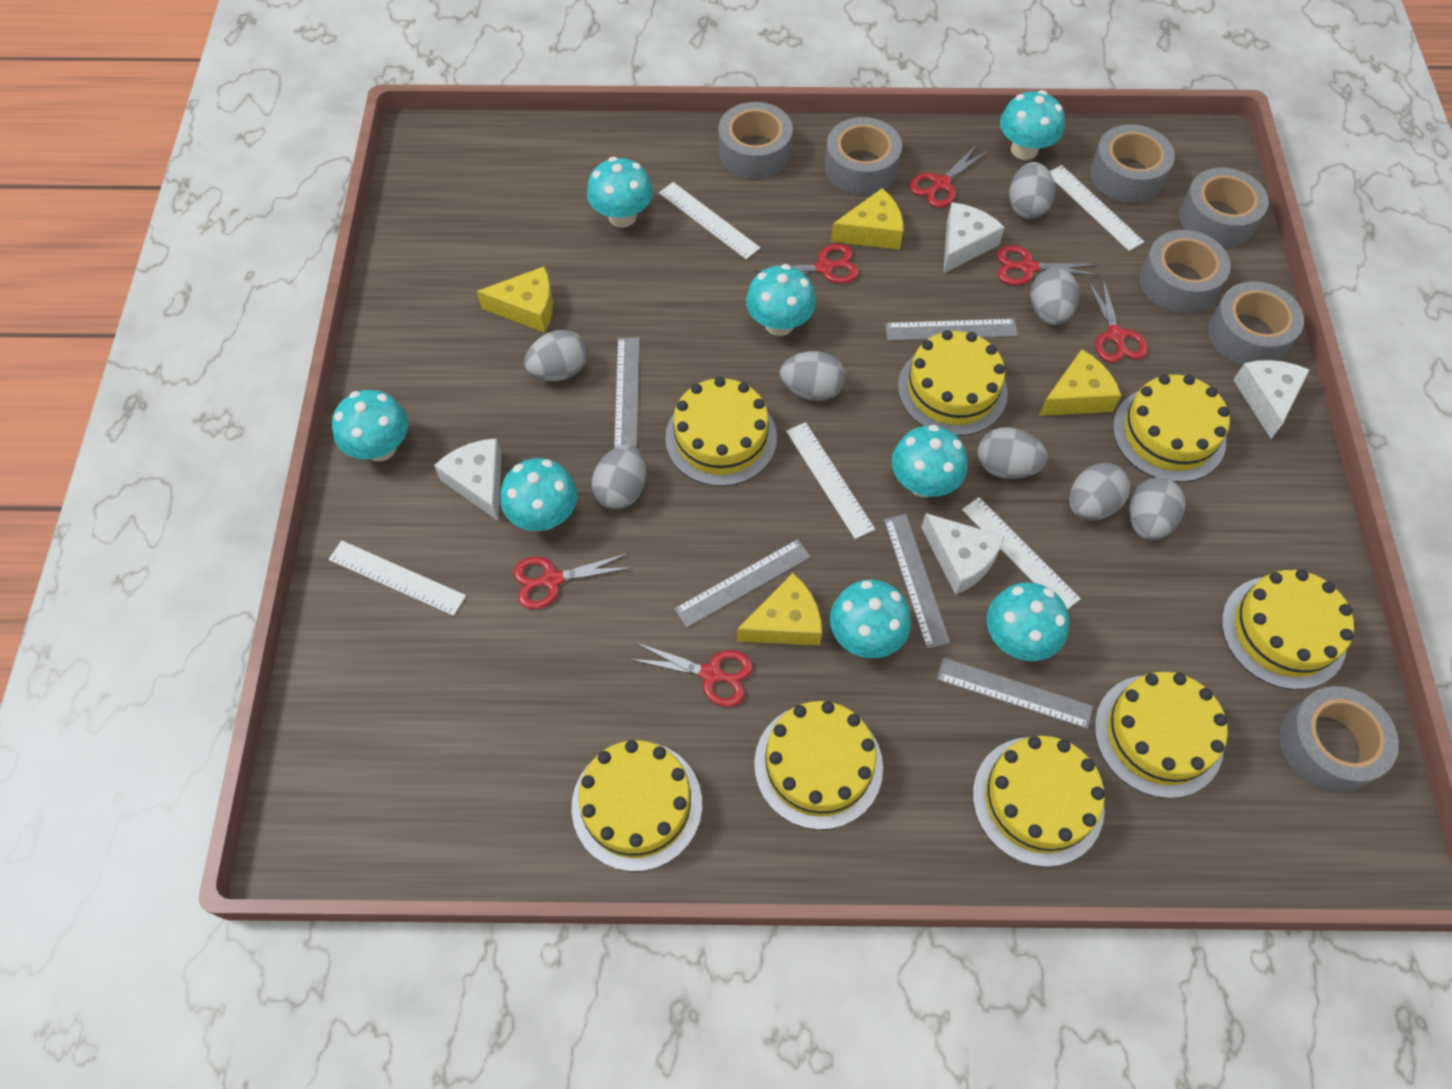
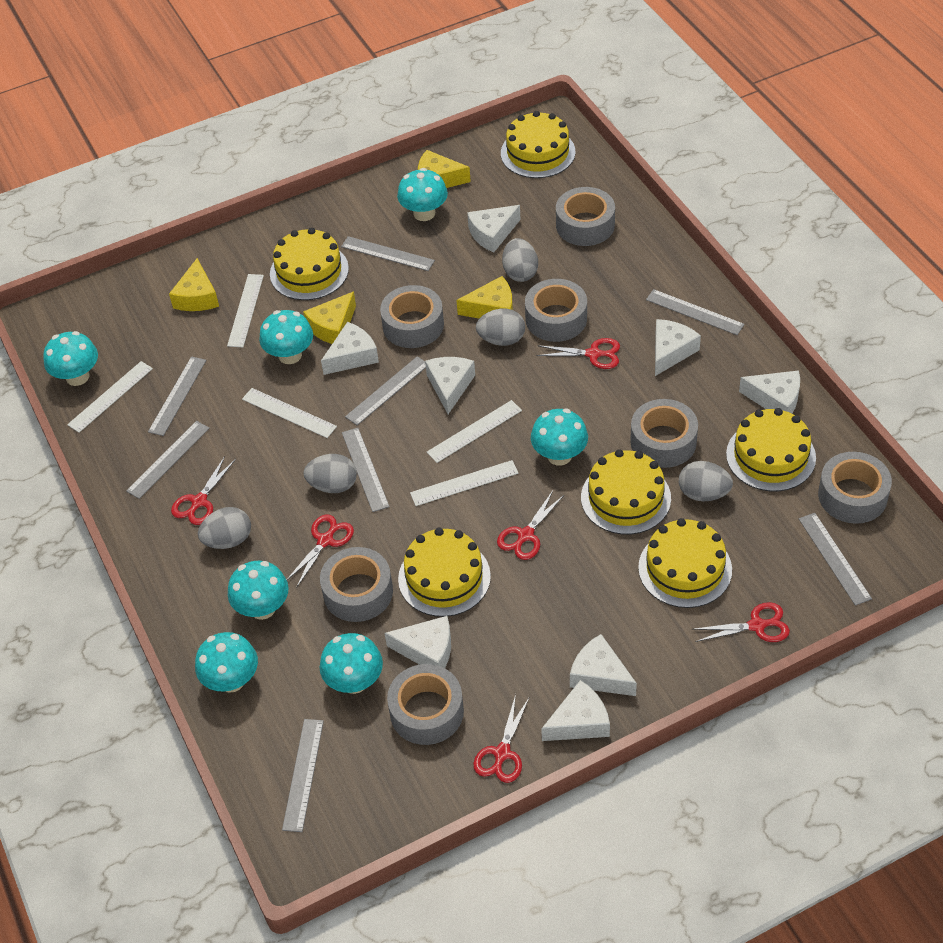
grey egg: [524,330,588,381] [591,445,646,510] [780,351,846,401] [978,427,1048,479] [1009,162,1055,219] [1030,268,1079,325] [1069,463,1131,520] [1129,477,1185,540] = 8 -> [198,507,251,549] [303,454,357,493] [476,309,525,346] [502,238,538,282] [679,461,733,501] = 5
grey ruler: [614,338,640,448] [674,539,811,628] [884,514,950,648] [885,319,1018,341] [937,657,1093,729] = 5 -> [126,421,210,499] [148,356,206,436] [282,719,324,832] [341,236,435,271] [342,428,390,512] [345,356,426,425] [646,289,745,335] [799,513,872,606] = 8
turquoise mushroom: [332,390,408,461] [500,458,577,531] [587,157,653,228] [746,264,816,336] [830,580,911,658] [892,425,968,497] [987,582,1069,661] [1000,90,1065,160] = 8 -> [43,331,98,386] [195,632,258,693] [228,561,289,620] [259,310,313,364] [320,633,383,694] [397,168,448,221] [531,408,588,466] = 7
white cheese: [434,438,502,521] [921,513,1005,595] [943,202,1005,273] [1233,360,1310,439] = 4 -> [321,322,379,375] [385,616,451,668] [425,357,475,414] [467,205,521,253] [541,680,610,741] [570,634,637,696] [655,319,701,376] [739,370,800,414] = 8
yellow cake: [571,740,702,872] [665,377,777,486] [754,701,883,830] [898,330,1008,436] [973,736,1105,867] [1094,672,1228,798] [1113,374,1230,482] [1222,570,1354,690] = 8 -> [270,228,349,300] [398,527,491,617] [501,111,575,178] [581,449,671,535] [638,518,732,608] [726,408,816,491] = 6

